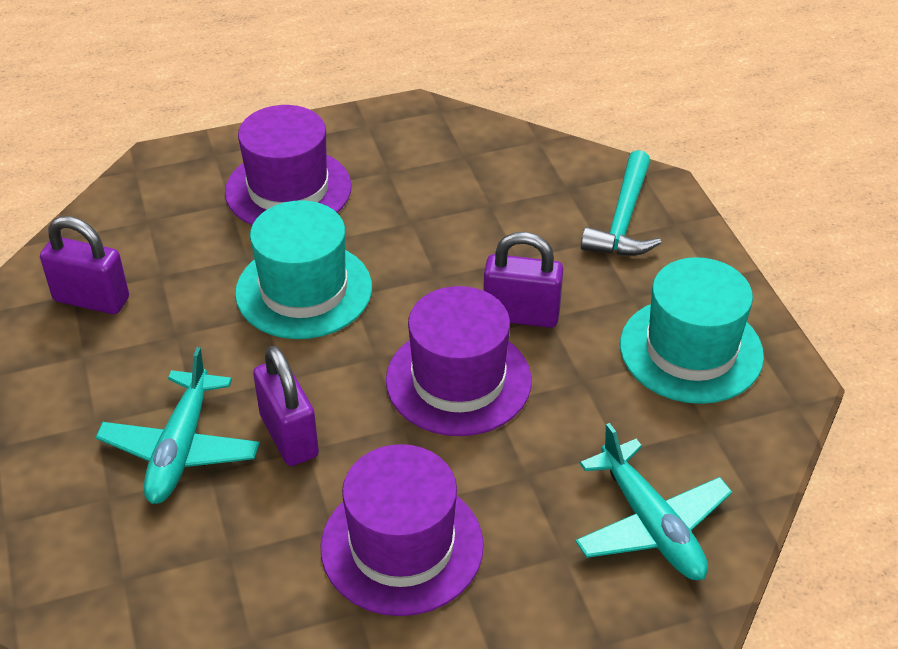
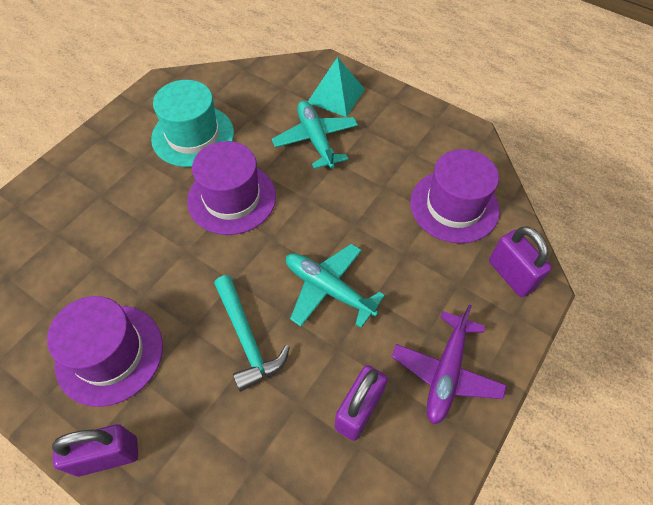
purple plane: none = 0 -> [391,304,507,424] = 1
turquoise hat: [235,200,372,339] [620,257,764,404] = 2 -> [151,80,234,167] = 1
turquoise pyramid: none = 0 -> [308,57,365,117] = 1

